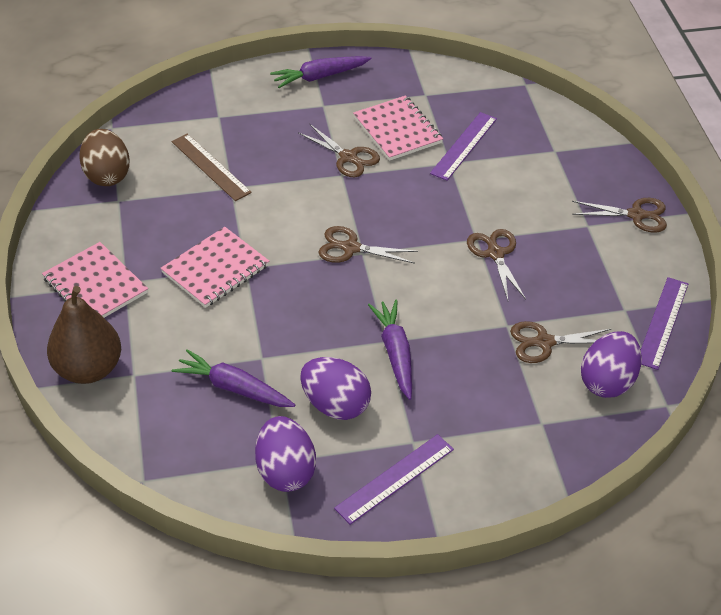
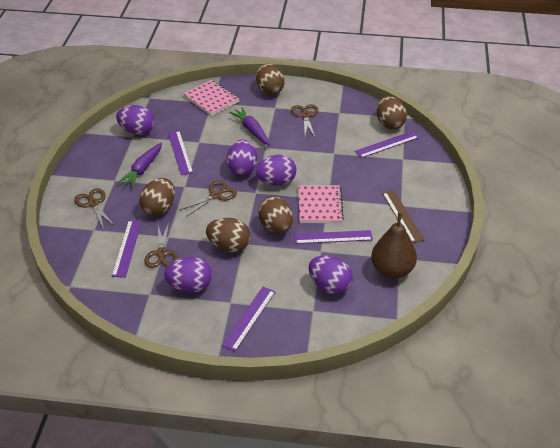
brown egg: [79,129,130,186] = 1 -> [139,178,175,216] [206,218,251,252] [256,64,285,95] [258,196,293,233] [377,96,407,130] = 5
brown scissors: [298,124,380,177] [319,226,418,264] [467,229,526,300] [510,321,611,363] [572,198,667,233] = 5 -> [74,188,115,229] [144,222,178,268] [180,180,237,217] [291,104,318,137] = 4
pink notebook: [42,242,148,318] [161,227,269,308] [353,96,443,161] = 3 -> [183,80,239,116] [299,185,344,223] = 2
purple carrot: [172,349,295,407] [270,56,372,88] [368,300,412,400] = 3 -> [118,143,162,187] [229,107,270,145] = 2
purple egg: [255,416,316,492] [300,357,371,420] [581,331,642,398] = 3 -> [116,105,155,135] [164,257,212,293] [227,140,257,176] [255,155,297,186] [309,256,353,294] = 5
purple ruler: [334,434,454,525] [430,112,497,181] [641,277,688,370] = 3 -> [111,220,142,278] [168,131,193,175] [222,287,276,352] [294,230,373,244] [355,131,419,158] = 5

